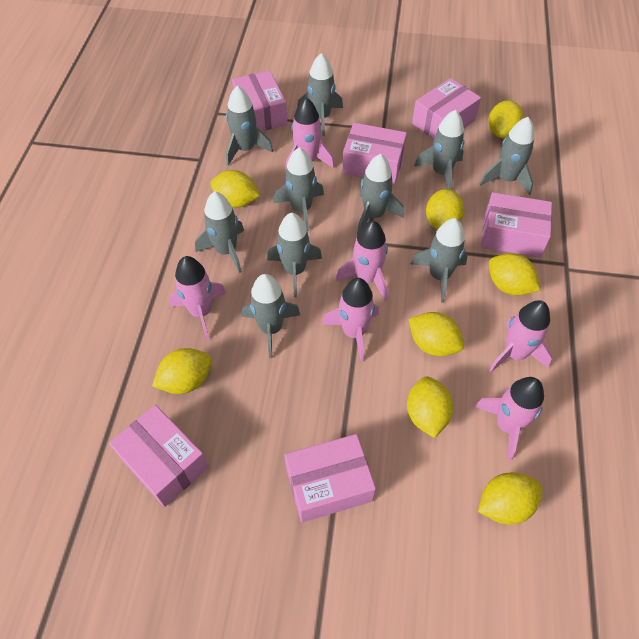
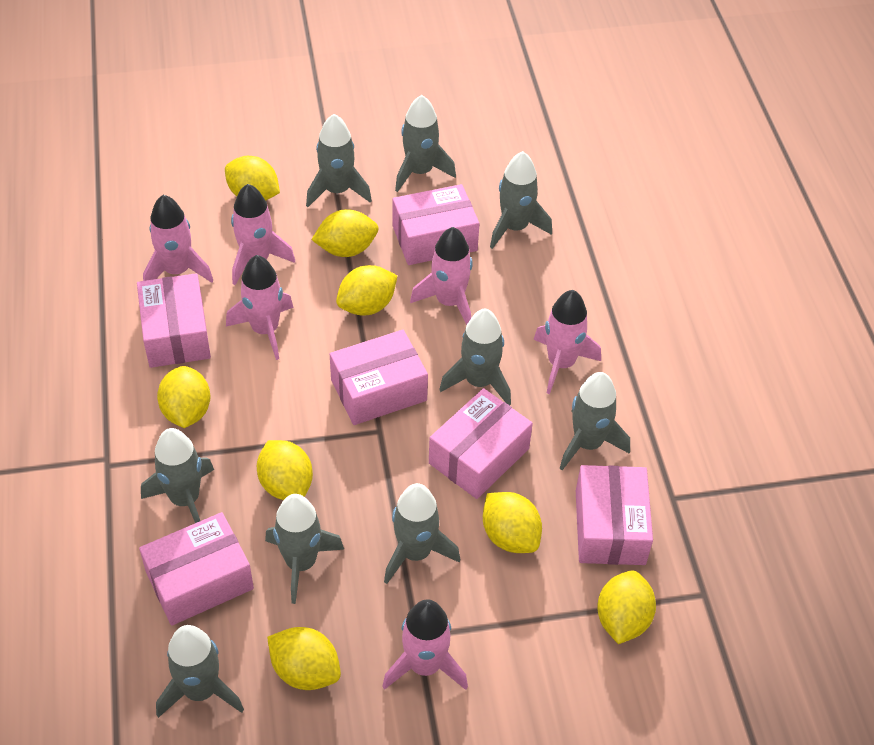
grey rocket: [195,191,244,273] [226,86,273,166] [242,274,300,358] [267,212,322,297] [273,147,324,231] [297,53,343,136] [357,154,404,234] [411,218,467,303] [414,110,465,190] [479,117,535,195] = 10 -> [141,428,214,523] [156,625,244,718] [265,494,344,604] [306,114,372,207] [384,483,460,584] [395,95,456,192] [439,309,511,405] [490,151,552,249] [559,372,630,470] = 9

